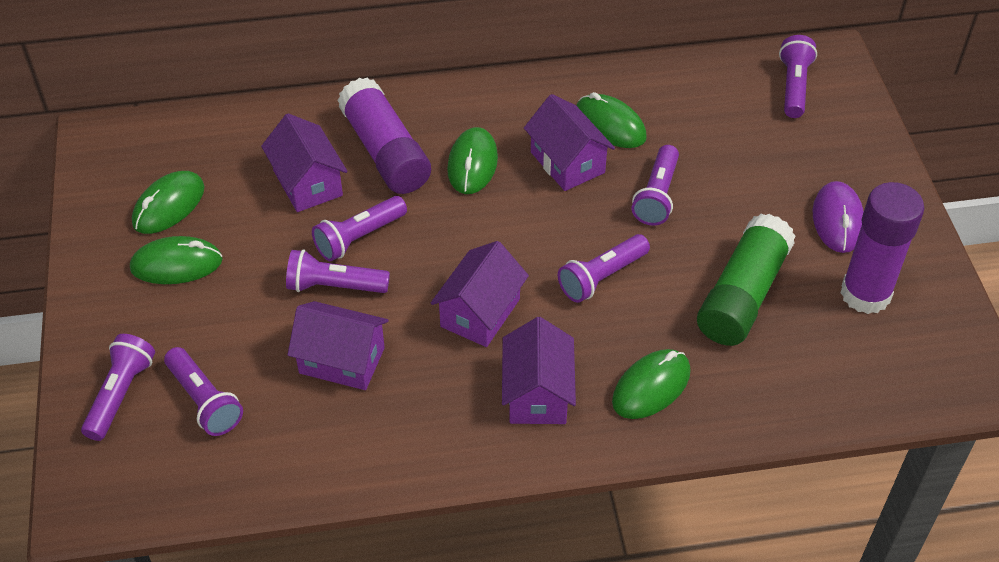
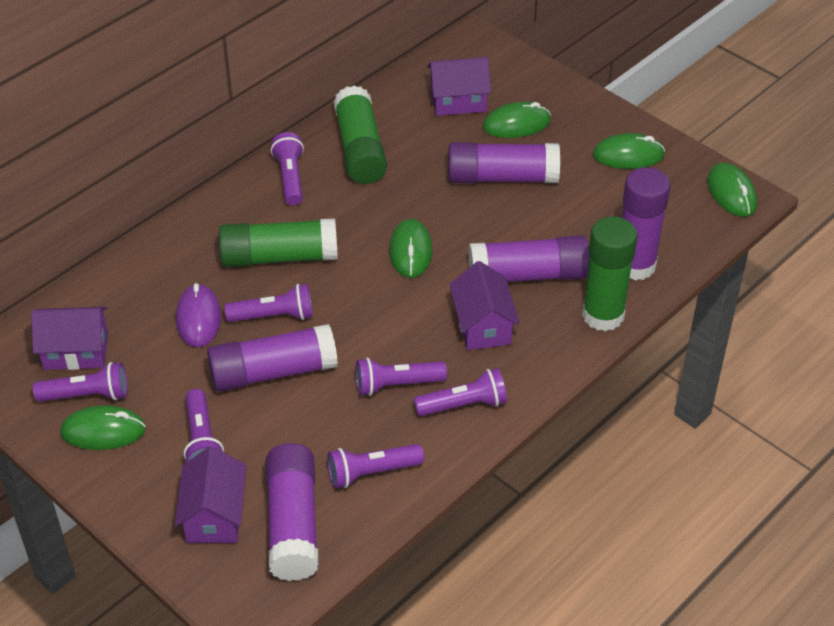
green glue stick: [697,214,795,346] = 1 -> [219,218,338,267] [333,86,387,184] [582,217,637,331] = 3
purple glue stick: [337,77,431,194] [840,182,924,314] = 2 -> [207,324,338,392] [266,443,319,581] [448,142,560,183] [469,235,590,282] [622,167,670,281] = 5
purple house: [261,113,348,212] [287,301,389,390] [431,241,529,347] [502,317,576,424] [524,94,615,191] = 5 -> [31,307,108,370] [175,446,247,543] [427,57,491,116] [449,261,520,350] = 4

